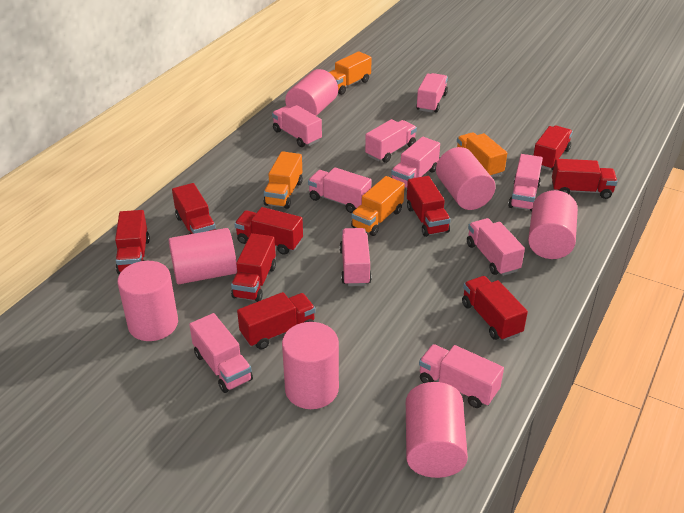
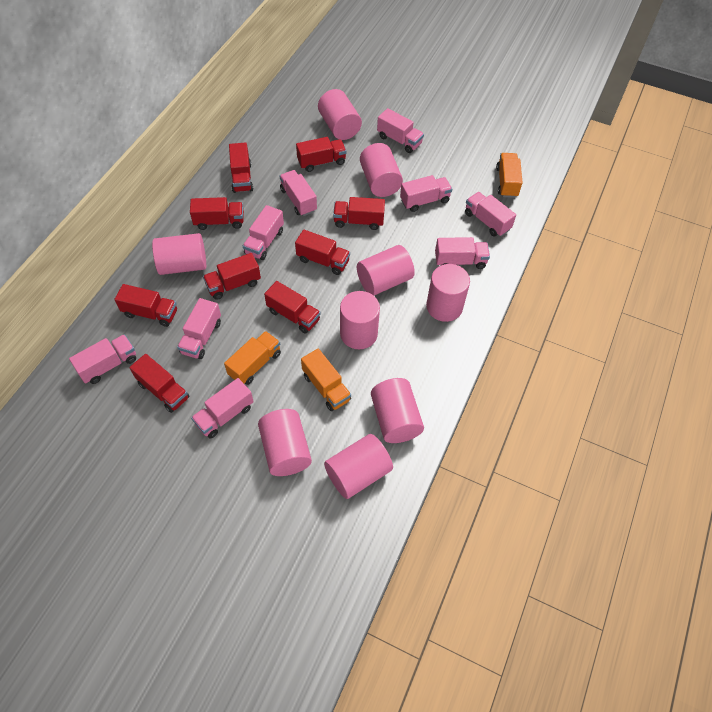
orange truck: [264,151,303,209] [329,51,372,95] [351,176,405,236] [457,132,507,177] = 4 -> [224,331,281,385] [301,348,351,411] [496,153,523,198] = 3
pink cylinder: [117,261,178,341] [168,228,237,284] [282,322,339,409] [285,69,338,116] [406,382,468,478] [436,147,496,210] [528,190,578,259] = 7 -> [152,233,206,275] [258,409,312,476] [318,89,362,140] [324,434,393,499] [340,291,380,349] [357,245,415,296] [360,143,403,197] [371,378,424,443] [426,264,470,322] = 9
pink truck: [189,313,253,393] [272,105,322,147] [308,167,371,213] [340,228,372,286] [365,119,417,163] [391,137,440,189] [416,73,448,113] [419,344,504,408] [467,218,525,276] [508,154,543,212] = 10 -> [69,334,136,384] [177,298,221,359] [191,378,254,439] [243,205,284,260] [279,170,317,216] [377,108,424,153] [400,175,452,212] [435,237,490,269] [465,192,516,237] = 9

